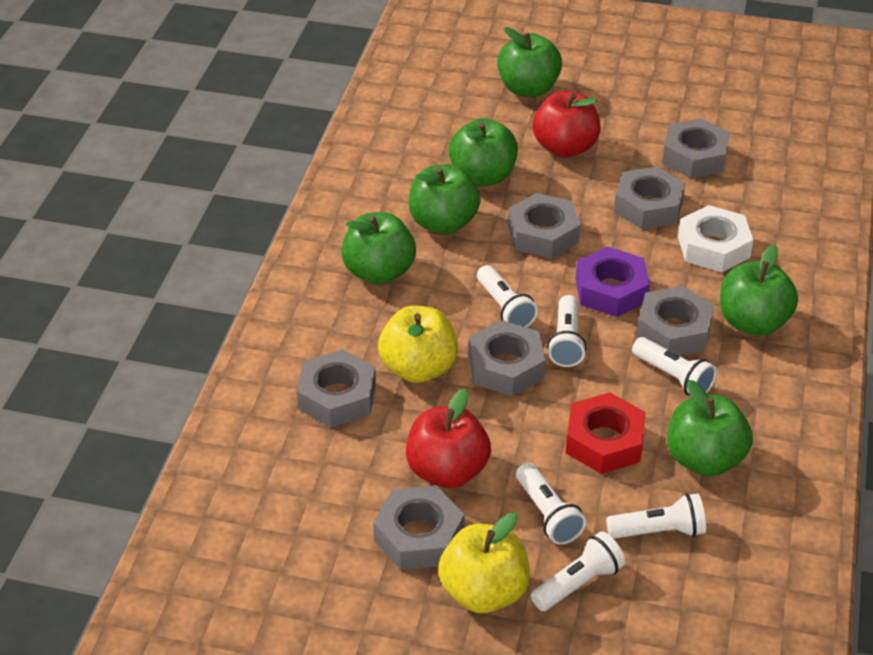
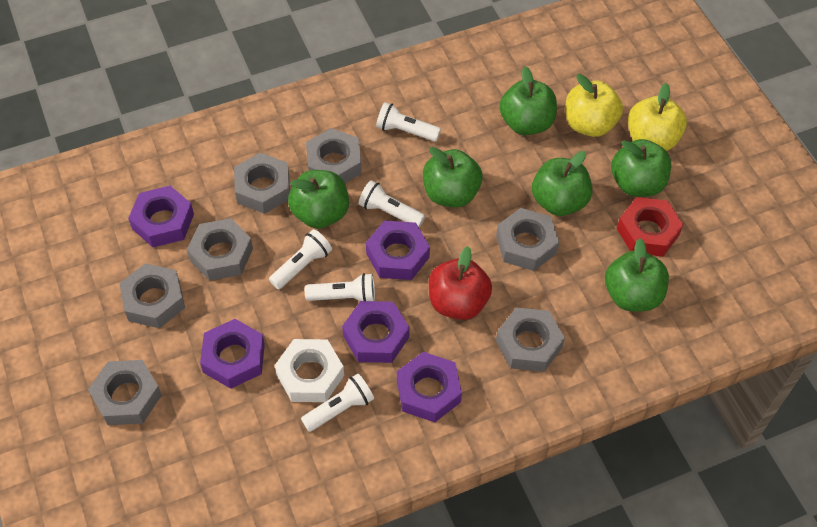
purple nut: [576,247,650,317] = 1 -> [128,186,194,247] [200,319,265,389] [342,301,410,363] [366,220,430,280] [397,352,462,422] = 5
red apple: [406,389,491,488] [533,91,601,158] = 2 -> [429,246,492,320] = 1
white flashlight: [477,265,538,327] [516,463,586,545] [531,531,625,611] [547,295,587,367] [606,493,706,539] [632,337,717,395] = 6 -> [269,229,332,289] [301,374,374,432] [305,273,375,301] [359,180,425,228] [376,102,441,142] = 5

